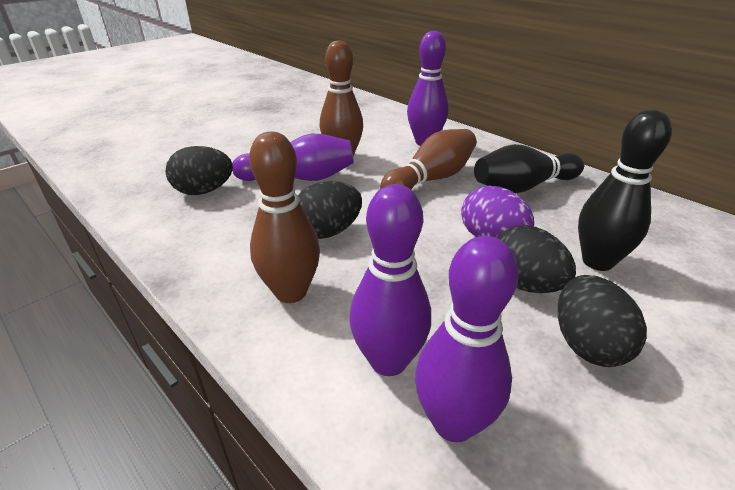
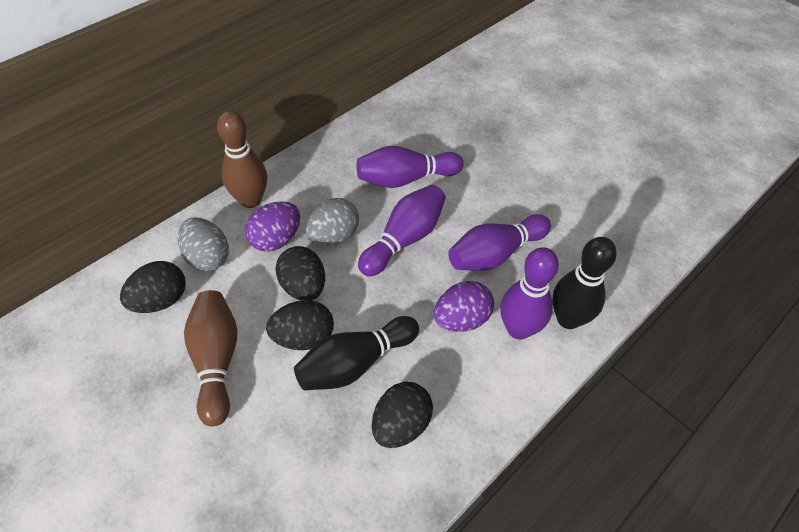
brown bowling pin: [249,132,320,303] [320,40,363,156] [380,129,477,189] = 3 -> [184,290,238,426] [217,111,267,208] = 2
grey egg: none = 0 -> [178,217,229,271] [306,198,359,246] = 2
purple egg: [461,186,534,238] = 1 -> [245,201,300,252] [434,281,494,332] = 2

